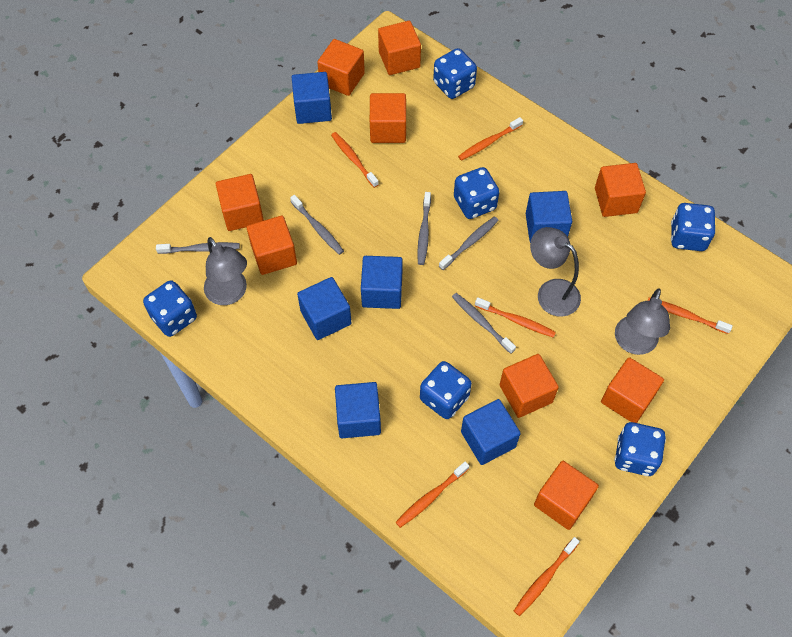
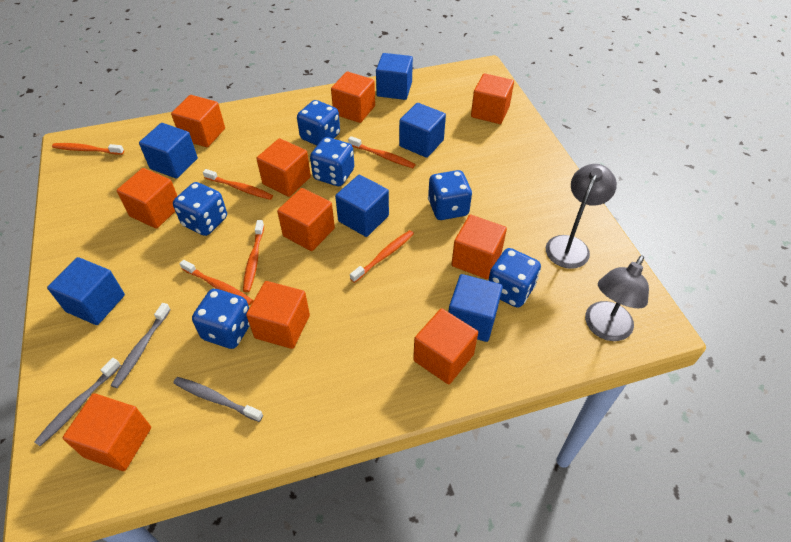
grey lamp: [204,237,247,305] [530,227,581,317] [615,289,670,355] = 3 -> [546,164,617,269] [585,255,649,341] = 2
grey toothbrush: [156,242,240,254] [290,195,344,255] [417,192,431,265] [439,216,499,270] [452,293,516,354] = 5 -> [34,358,121,446] [111,303,171,388] [173,377,263,422] = 3
orange cube: [216,174,264,231] [247,216,297,275] [317,39,365,96] [370,93,406,143] [378,21,421,75] [500,354,559,418] [534,461,599,530] [595,163,646,217] [601,357,664,423] = 9 -> [62,393,151,471] [117,168,177,229] [171,95,225,147] [246,281,310,349] [256,138,311,197] [277,188,335,251] [331,72,375,123] [413,308,478,384] [451,215,507,279] [471,73,514,124] = 10

